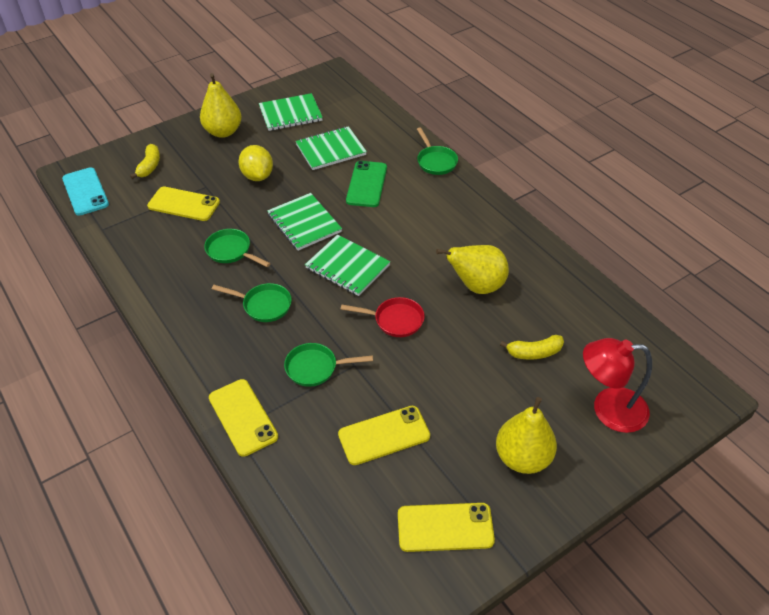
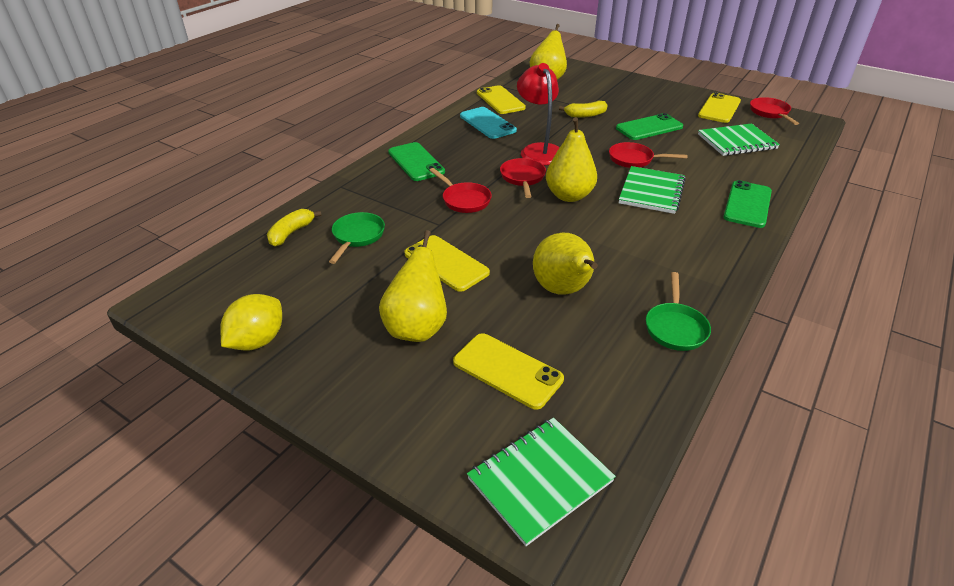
green notebook: [259,93,323,131] [267,193,342,251] [296,126,367,170] [305,234,390,296] = 4 -> [467,418,616,546] [619,166,686,214] [698,123,780,156] = 3
green pan: [204,229,271,267] [212,283,292,322] [284,343,373,387] [417,127,458,175] = 4 -> [329,212,385,264] [646,272,711,351] = 2
green phone: [346,161,387,207] = 1 -> [388,142,445,181] [616,113,683,140] [723,180,772,228] = 3
red pan: [341,297,425,337] = 1 -> [429,168,492,213] [500,158,546,198] [609,142,688,168] [750,97,799,125] = 4
yellow pear: [200,73,242,138] [436,245,509,294] [496,397,557,474] = 3 -> [379,230,447,342] [530,24,567,80] [533,233,598,295] [546,117,597,202] = 4

